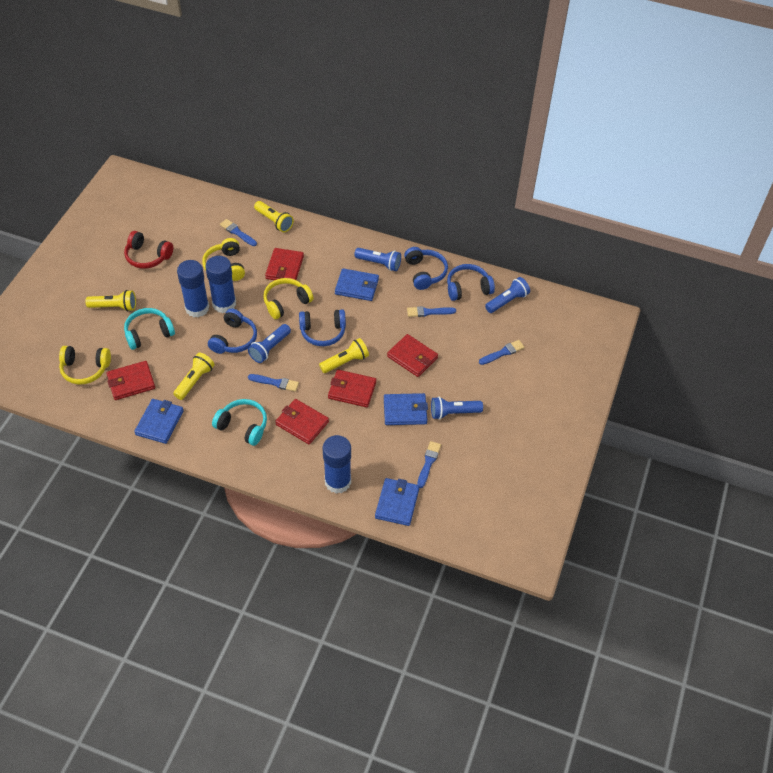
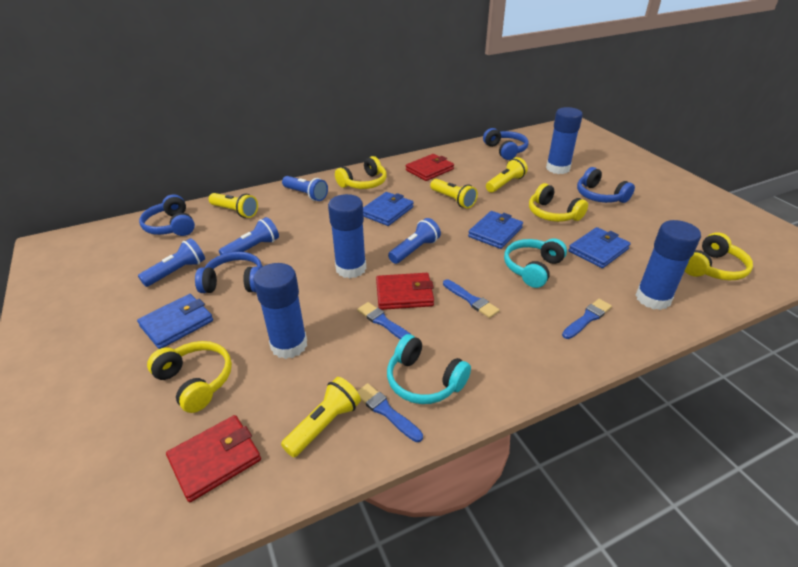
blue brush: [220,219,257,246] [248,374,299,392] [407,306,456,317] [417,441,441,488] [479,340,525,365] = 5 -> [357,302,412,339] [357,383,423,442] [443,279,500,318] [562,299,612,339] = 4
blue glue stick: [177,260,209,318] [205,256,236,313] [323,435,351,494] = 3 -> [253,263,307,359] [328,194,366,278] [546,107,583,174] [636,220,701,310] = 4
red headphones: [124,231,173,269] = 1 -> none = 0
red wallet: [106,361,155,400] [265,248,304,280] [275,399,329,444] [328,370,376,407] [387,334,438,377] = 5 -> [166,415,261,502] [376,273,434,310] [406,154,454,181] = 3
yellow headphones: [59,346,111,385] [202,238,245,281] [263,278,314,319] = 3 -> [147,341,232,413] [335,156,387,189] [529,183,588,222] [685,232,753,280] = 4

